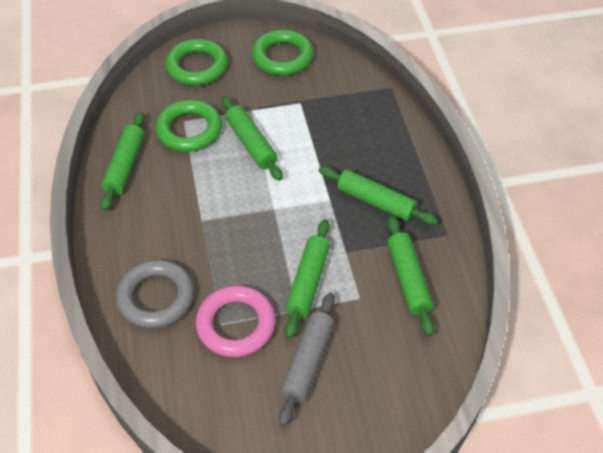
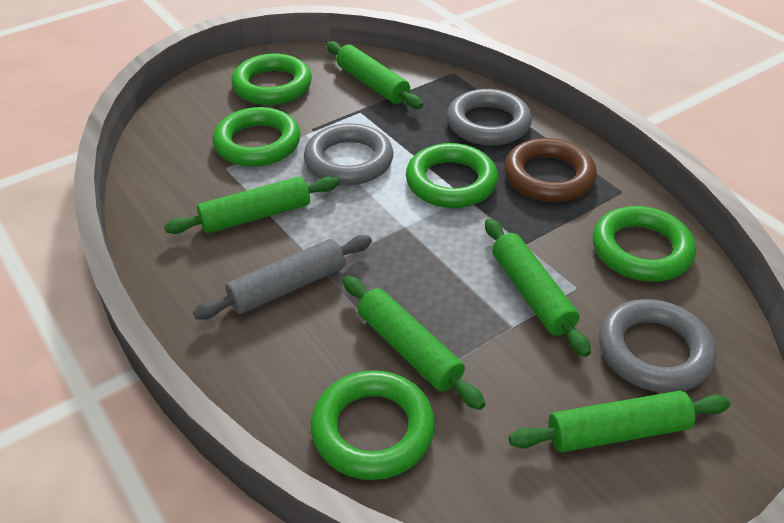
brown ring: none = 0 -> [504,138,597,202] = 1
green ring: [155,100,222,152] [165,39,228,86] [252,30,314,76] = 3 -> [213,107,301,167] [231,53,312,105] [311,370,435,480] [406,143,498,208] [593,206,696,282] = 5
grey ring: [116,260,194,329] = 1 -> [304,123,393,185] [447,89,532,145] [599,299,716,393] = 3
pink ring: [196,286,276,357] = 1 -> none = 0

